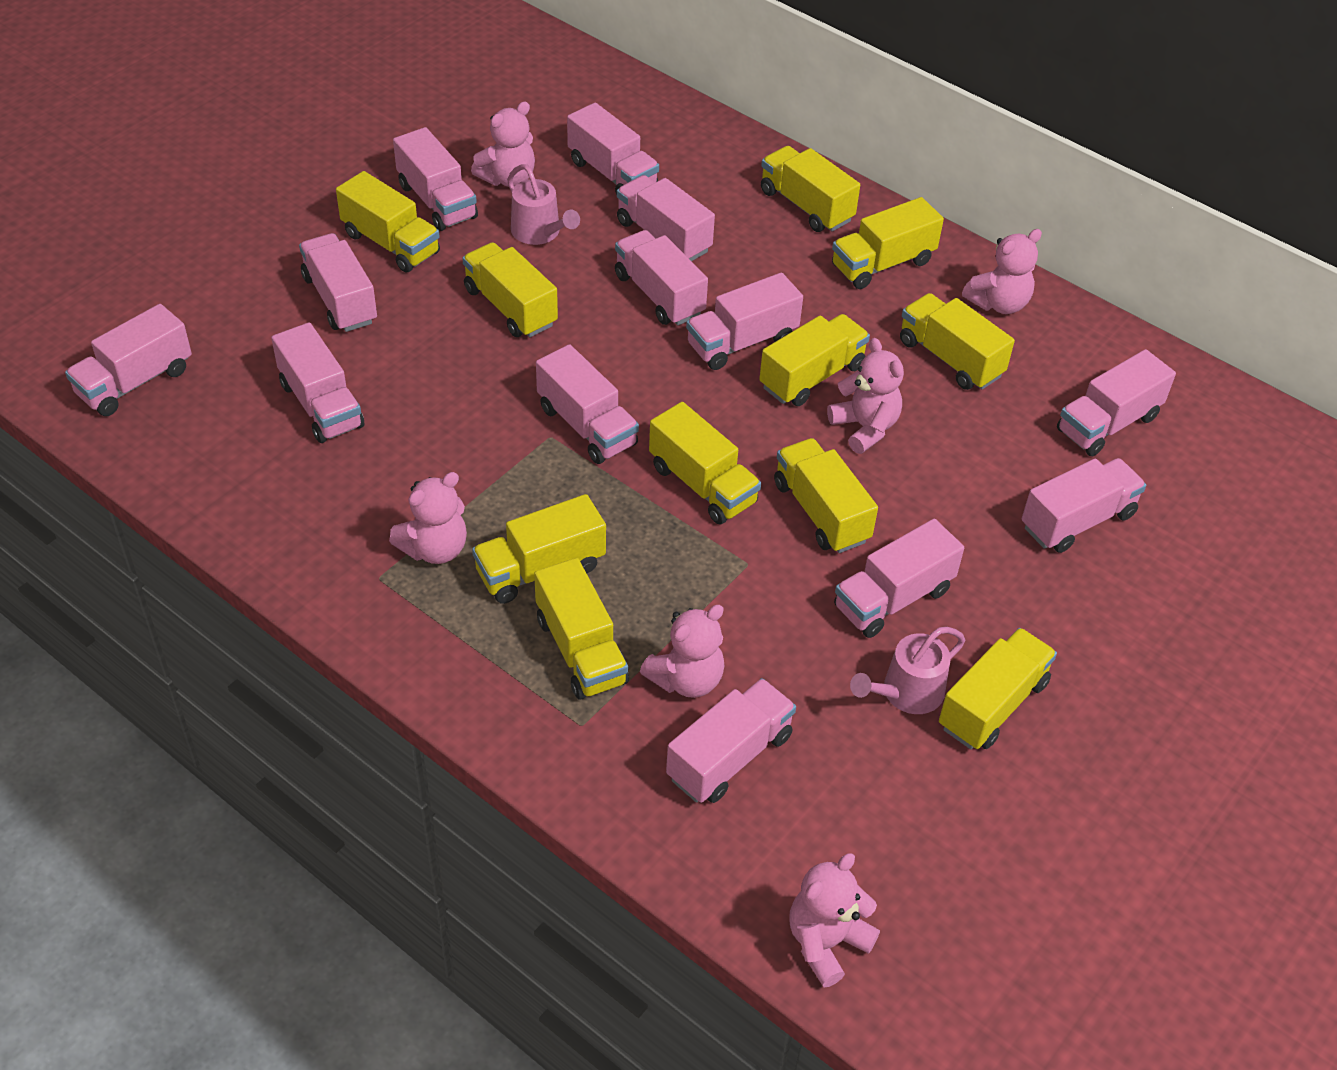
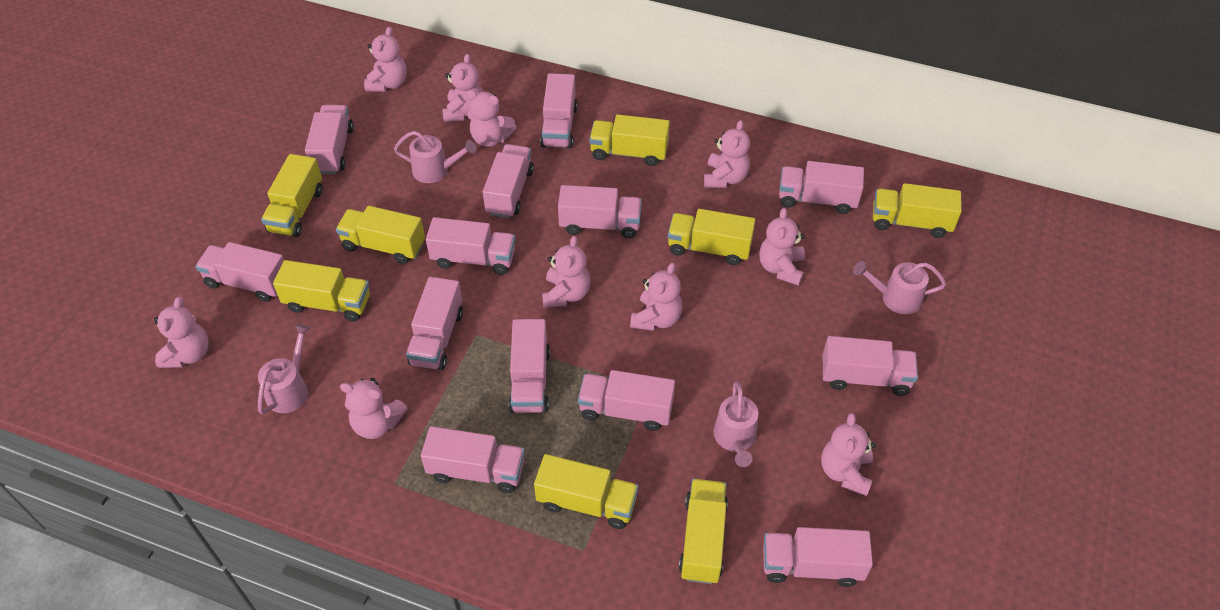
pink teddy bear: [389,472,467,564] [471,102,535,187] [640,605,725,698] [789,853,880,987] [827,338,904,454] [962,229,1042,314] = 6 -> [154,297,209,368] [340,378,408,439] [364,27,407,92] [442,54,483,122] [466,90,516,147] [542,236,590,308] [630,263,683,331] [704,120,750,188] [759,208,805,286] [821,413,876,496] = 10
pink watering can: [507,164,580,245] [850,627,965,714] = 2 -> [258,324,311,414] [394,131,476,183] [713,382,758,467] [853,261,946,315] = 4
yellow truck: [336,171,440,273] [462,242,558,337] [472,494,606,604] [534,558,629,700] [649,402,761,524] [759,314,870,406] [761,146,860,232] [774,438,878,553] [832,197,944,289] [900,293,1015,390] [939,628,1057,749] = 11 -> [261,154,322,237] [273,260,370,322] [336,206,425,264] [534,454,638,529] [589,114,670,166] [668,209,755,265] [679,479,728,584] [873,183,962,238] = 8

